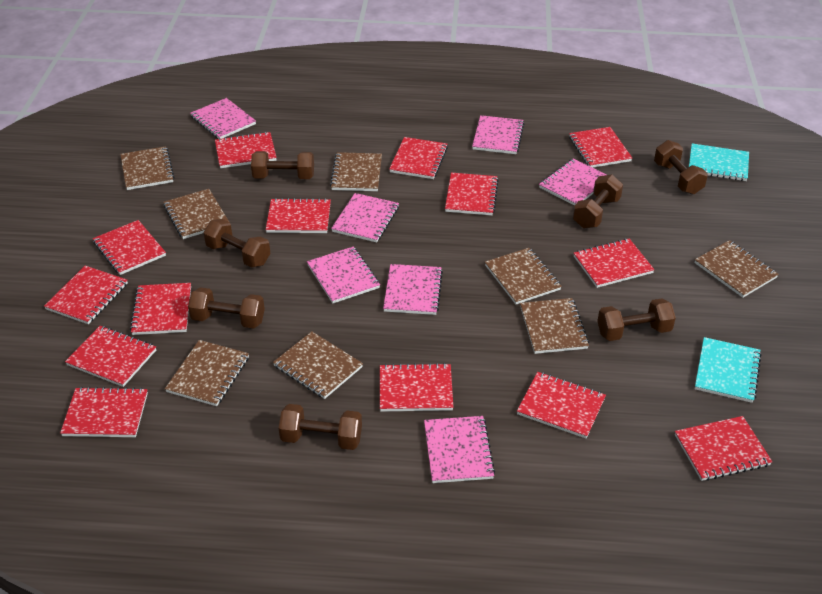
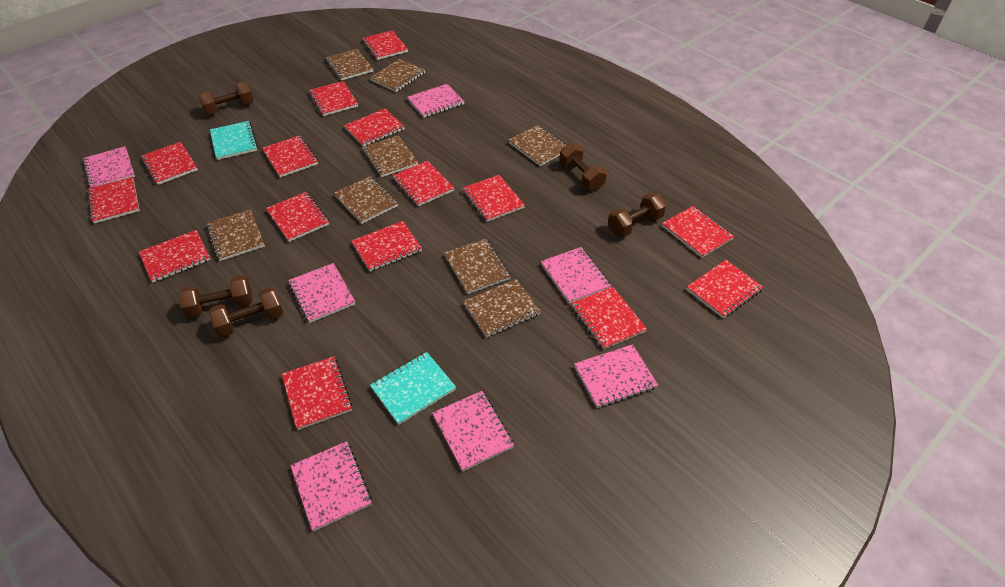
brown dumbbell: [188,287,265,329] [203,219,271,268] [251,151,314,179] [279,404,362,450] [573,174,623,228] [597,298,676,341] [654,140,708,195] = 7 -> [178,275,253,318] [198,82,254,115] [209,287,283,337] [559,143,607,191] [608,193,666,237] = 5
red notebook: [44,266,128,324] [60,387,148,437] [65,326,156,387] [93,220,166,275] [130,283,191,335] [215,132,277,168] [266,198,331,233] [380,363,453,412] [389,137,448,179] [445,173,499,215] [517,372,606,438] [569,127,632,168] [574,238,655,288] [675,416,773,481] = 14 -> [87,177,140,224] [139,230,211,283] [141,142,198,185] [262,135,318,178] [266,192,329,242] [282,356,352,430] [309,81,358,116] [344,109,405,146] [351,221,422,272] [362,30,408,60] [392,161,454,206] [463,175,525,222] [571,286,647,349] [662,206,734,258] [686,260,764,318] = 15

